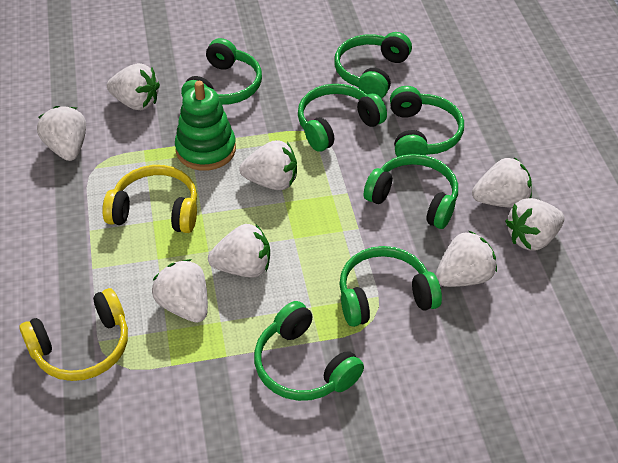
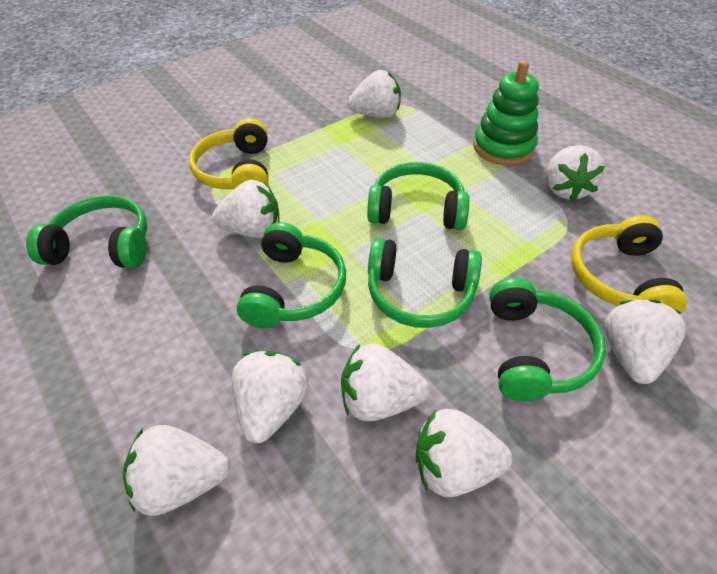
green headphones: [181,38,262,105] [254,301,364,401] [298,84,387,152] [334,32,412,98] [339,246,442,327] [364,154,458,229] [390,86,464,157] = 7 -> [26,195,147,268] [237,222,346,328] [367,162,469,230] [368,238,482,328] [489,278,606,401] = 5

